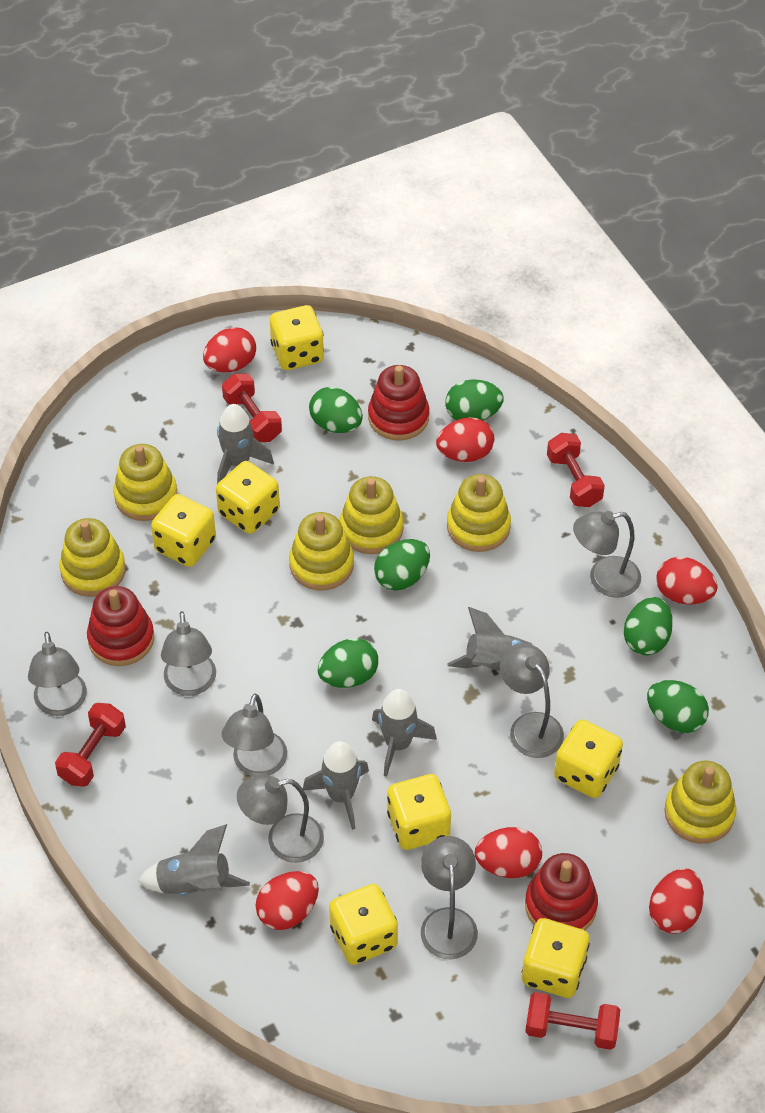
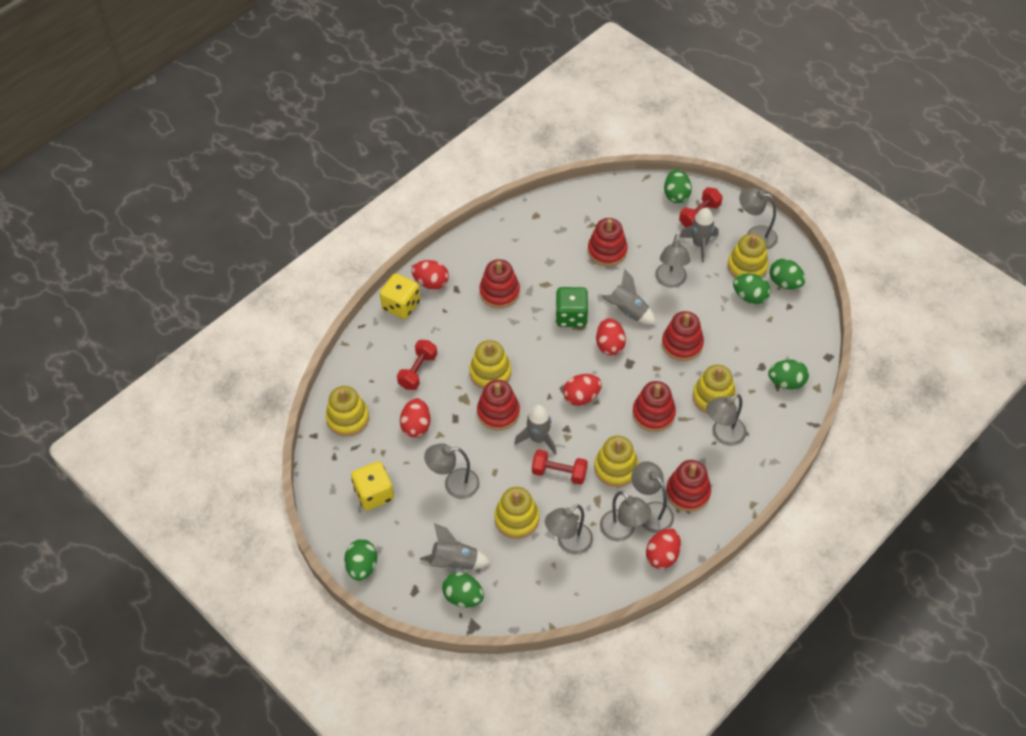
green dice: none = 0 -> [555,287,589,327] = 1
grey rocket: [138,824,250,895] [217,404,274,484] [303,741,369,830] [372,689,437,777] [447,607,552,671] = 5 -> [420,523,491,570] [514,405,557,455] [601,269,656,325] [679,208,718,263] = 4
red dumbbell: [55,703,126,787] [222,374,282,442] [525,992,620,1050] [547,433,605,507] = 4 -> [397,340,437,390] [532,449,588,485] [679,187,723,228] = 3
red egg: [203,327,256,372] [255,871,319,930] [436,417,494,462] [475,827,542,878] [649,868,704,934] [656,557,718,605] = 6 -> [400,398,431,438] [411,260,449,290] [563,374,602,406] [596,318,626,355] [646,528,681,569] = 5
red stacking toy: [87,586,154,666] [368,365,429,440] [525,853,598,930] = 3 -> [477,380,520,430] [479,259,520,308] [588,218,628,266] [632,381,676,432] [662,311,704,361] [666,460,711,512] = 6
yellow dice: [151,494,216,567] [216,461,280,534] [270,305,324,370] [329,884,398,965] [387,774,451,850] [522,918,590,998] [554,720,623,798] = 7 -> [351,461,394,510] [380,273,420,319] = 2

